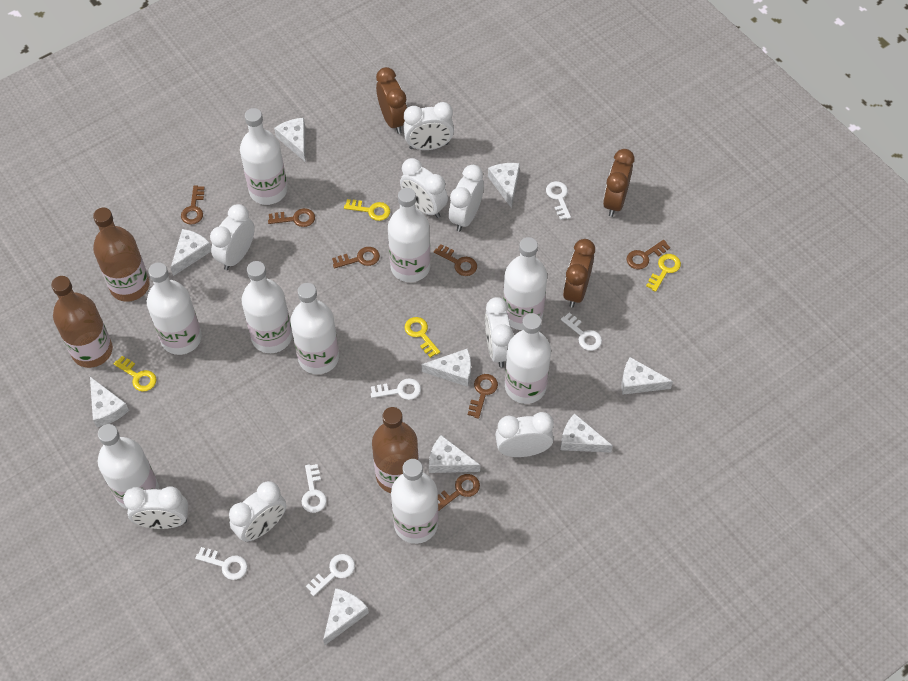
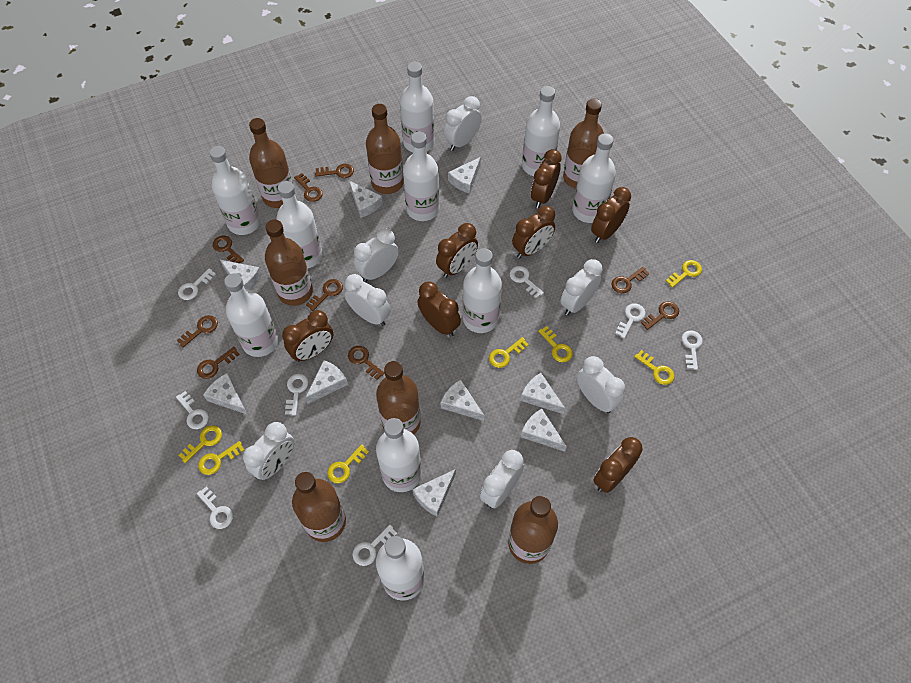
brown bottle: [51,276,113,368] [93,208,150,302] [372,407,419,493] = 3 -> [249,118,293,208] [265,219,313,306] [292,472,346,542] [366,104,404,194] [376,361,421,434] [508,496,558,564] [563,99,604,189] = 7
brown clock: [376,67,407,134] [563,239,595,308] [603,149,635,217] = 3 -> [282,310,333,362] [417,281,461,337] [436,223,478,278] [512,206,555,258] [531,149,562,208] [591,187,631,243] [593,437,643,493] = 7
brown key: [181,186,205,225] [268,208,315,227] [332,247,380,269] [434,244,477,276] [438,474,480,511] [468,374,498,419] [626,240,670,269] = 7 -> [177,315,218,347] [197,347,240,379] [213,236,244,263] [294,173,323,202] [306,279,343,311] [315,164,354,178] [348,346,385,380] [611,267,650,293] [641,302,679,330] = 9
white bottle: [98,424,159,510] [147,262,202,355] [240,108,288,205] [242,261,292,353] [290,283,339,374] [388,188,431,282] [391,459,439,544] [503,237,547,330] [505,313,551,404] = 9 -> [209,146,261,235] [224,273,278,357] [276,181,323,268] [376,418,422,492] [376,536,425,601] [400,62,435,152] [403,132,440,221] [463,248,502,333] [522,86,560,176] [572,133,616,223] = 10
white clock: [123,486,188,529] [210,204,255,270] [229,481,286,542] [400,158,448,218] [403,102,454,150] [449,165,484,232] [485,297,514,367] [495,412,554,457] = 8 -> [243,422,295,480] [345,274,391,326] [354,229,399,282] [444,96,482,151] [480,450,524,508] [560,259,603,315] [577,356,625,413] = 7
white key: [195,547,248,580] [301,464,327,513] [306,554,355,596] [371,378,421,400] [546,181,571,220] [561,313,602,351] = 6 -> [176,391,209,429] [178,268,216,300] [197,486,233,529] [285,374,308,416] [352,525,397,566] [510,266,544,298] [615,303,645,338] [682,330,703,370] = 8
yellow key: [114,356,157,392] [344,199,390,221] [405,317,440,358] [646,254,681,292] = 4 -> [179,425,222,463] [198,441,245,475] [327,444,369,483] [489,337,529,368] [538,326,573,362] [634,350,675,385] [666,260,702,288] = 7

